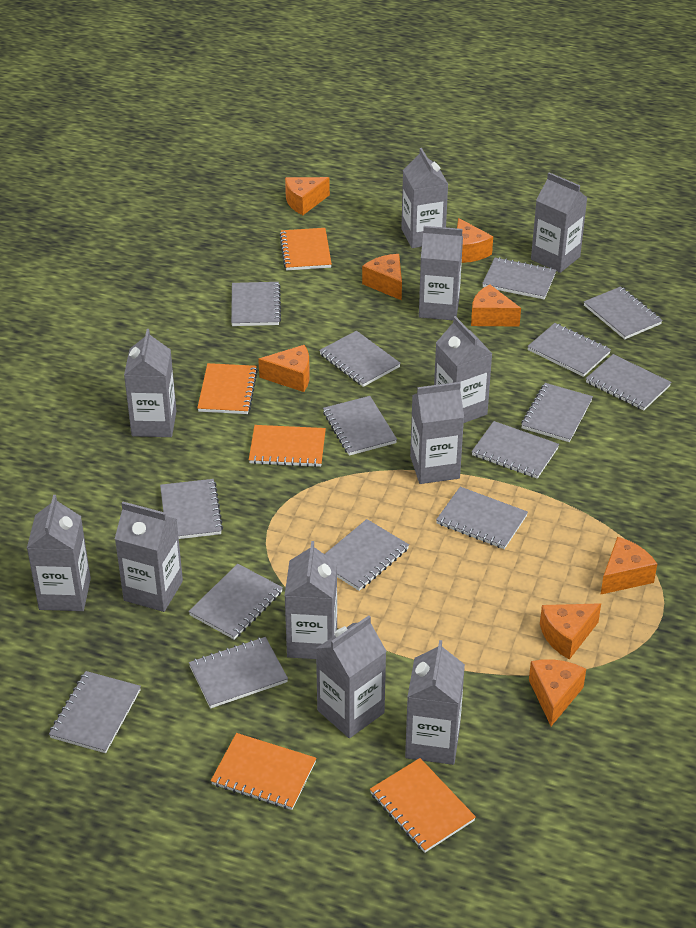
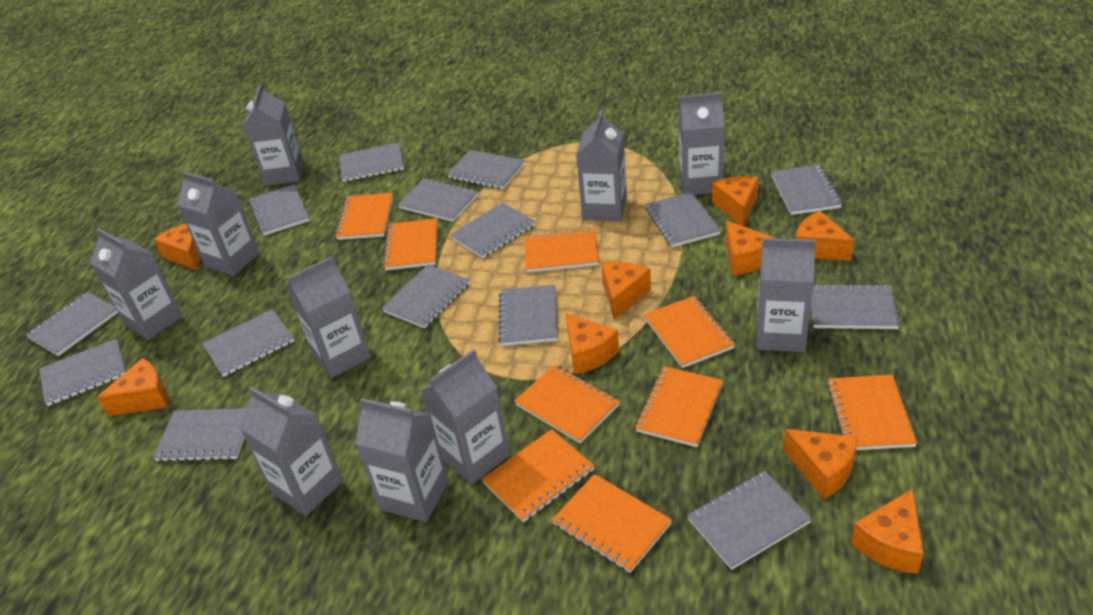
grey carton: [27,495,91,611] [115,502,183,612] [124,329,176,437] [285,541,337,659] [316,616,386,738] [401,148,448,248] [405,640,465,765] [410,382,464,484] [419,226,463,320] [434,316,493,423] [531,172,587,273] = 11 -> [90,228,183,340] [177,171,260,276] [240,387,343,516] [243,84,304,186] [287,256,371,378] [355,398,449,522] [421,349,510,485] [576,110,627,221] [679,92,725,195] [757,238,816,352] = 10
orange cheese: [258,345,310,392] [285,177,330,215] [362,254,402,300] [457,218,493,263] [471,284,521,327] [529,659,586,726] [540,603,601,660] [600,537,657,595] = 8 -> [97,358,169,416] [154,224,201,270] [566,313,619,374] [601,262,651,320] [712,176,759,226] [725,221,775,276] [783,429,858,499] [795,211,854,261] [851,489,924,574] = 9
orange notebook: [197,363,258,414] [211,733,316,810] [249,425,326,467] [280,228,332,270] [370,758,476,853] = 5 -> [335,193,394,240] [383,218,438,270] [482,429,594,522] [514,365,620,444] [524,228,599,273] [552,474,672,573] [635,366,723,447] [644,296,735,368] [827,374,917,450] = 9

